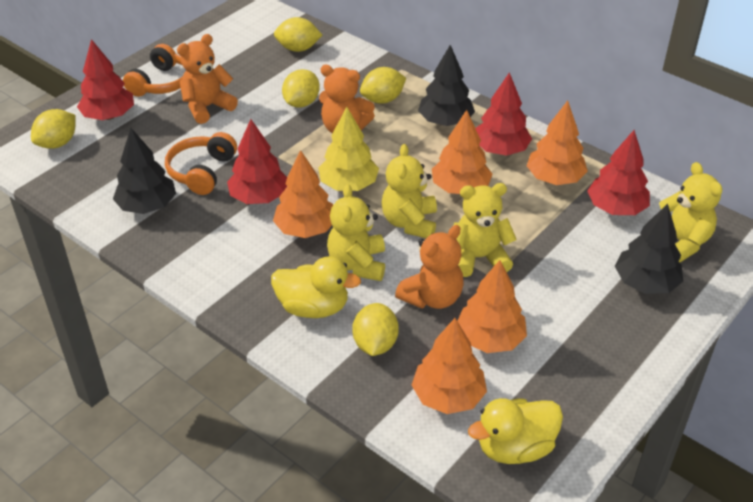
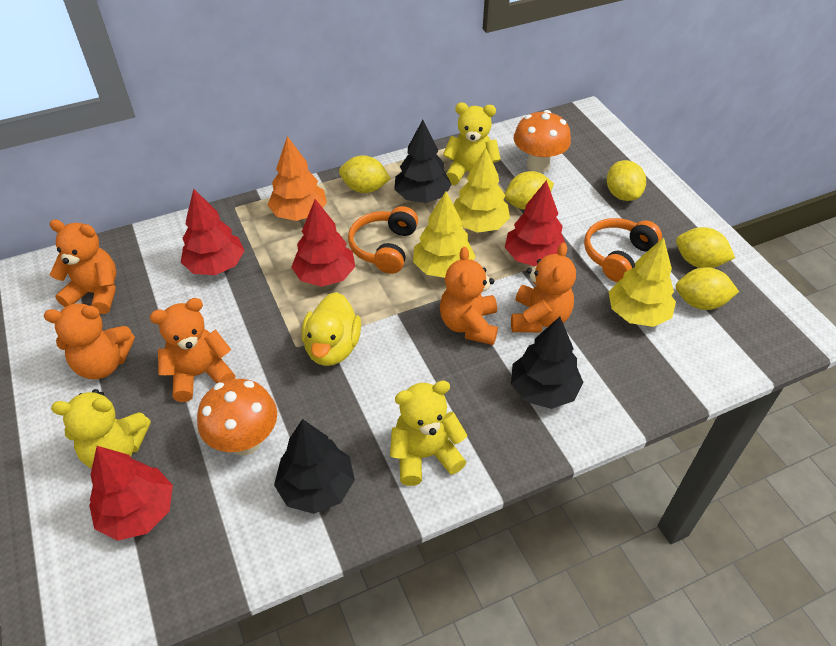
orange mushroom: none = 0 -> [197,379,277,456] [514,110,571,173] = 2
orange teddy bear: [177,34,238,124] [319,65,375,133] [395,225,464,309] = 3 -> [44,303,135,379] [49,220,116,314] [150,298,235,402] [440,247,498,345] [511,243,576,332] = 5
orange tree: [273,150,333,238] [412,318,487,414] [432,110,493,194] [458,260,527,353] [527,101,588,185] = 5 -> [268,136,327,221] = 1
yellow duck: [271,257,361,318] [468,398,563,464] = 2 -> [301,292,361,366] = 1
yellow teddy bear: [327,184,385,281] [382,144,437,238] [453,183,517,277] [659,162,722,262] = 4 -> [51,389,151,468] [390,380,467,486] [443,103,501,185] = 3
yellow tree: [318,107,379,191] = 1 -> [413,191,476,278] [454,148,510,233] [609,237,676,327] = 3

